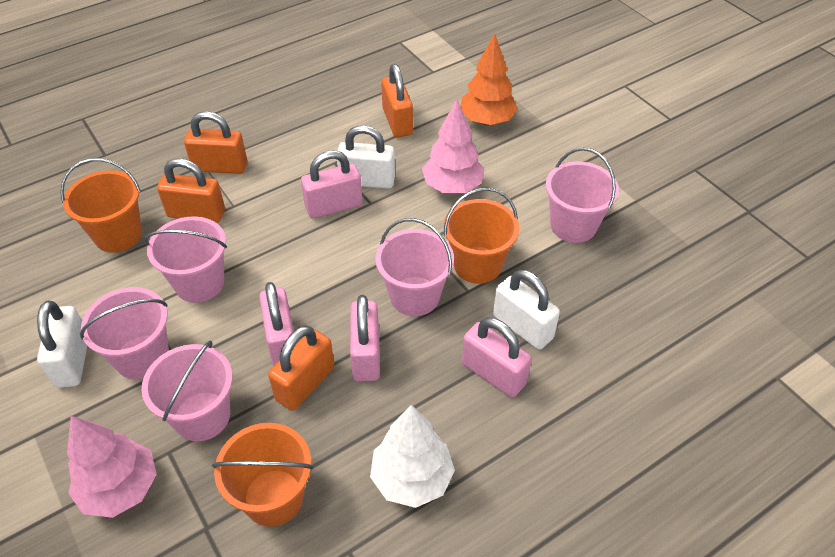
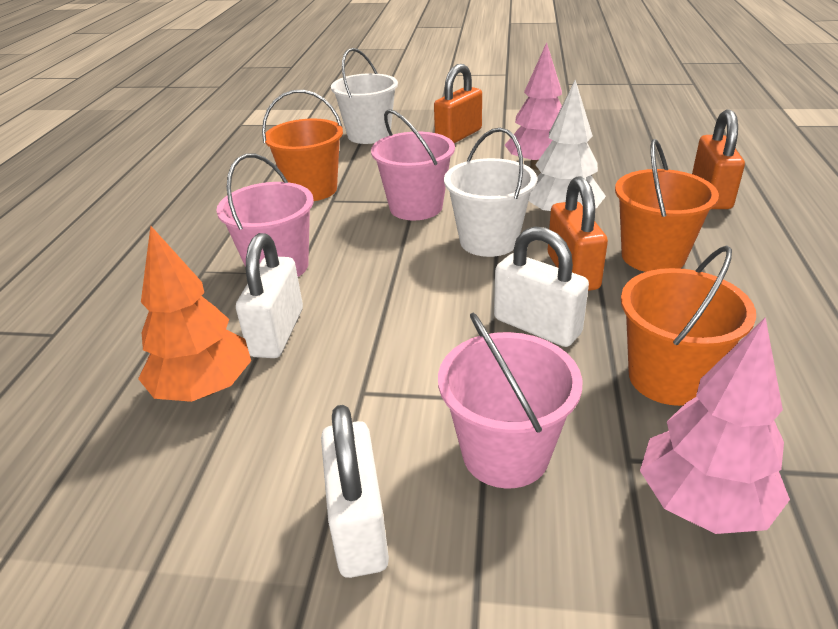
orange padlock: [157,158,225,223] [184,111,247,174] [268,326,335,411] [381,64,413,137] = 4 -> [434,64,482,143] [548,176,608,291] [692,109,745,209] = 3
pink bucket: [80,287,169,380] [141,340,233,441] [145,216,227,303] [375,218,454,316] [546,148,619,243] = 5 -> [216,154,314,277] [371,109,455,220] [438,313,582,488] = 3
pink padlock: [259,282,294,366] [301,150,363,219] [350,295,380,382] [462,317,532,397] = 4 -> none = 0
white bucket: none = 0 -> [331,48,398,144] [444,128,537,257] = 2

